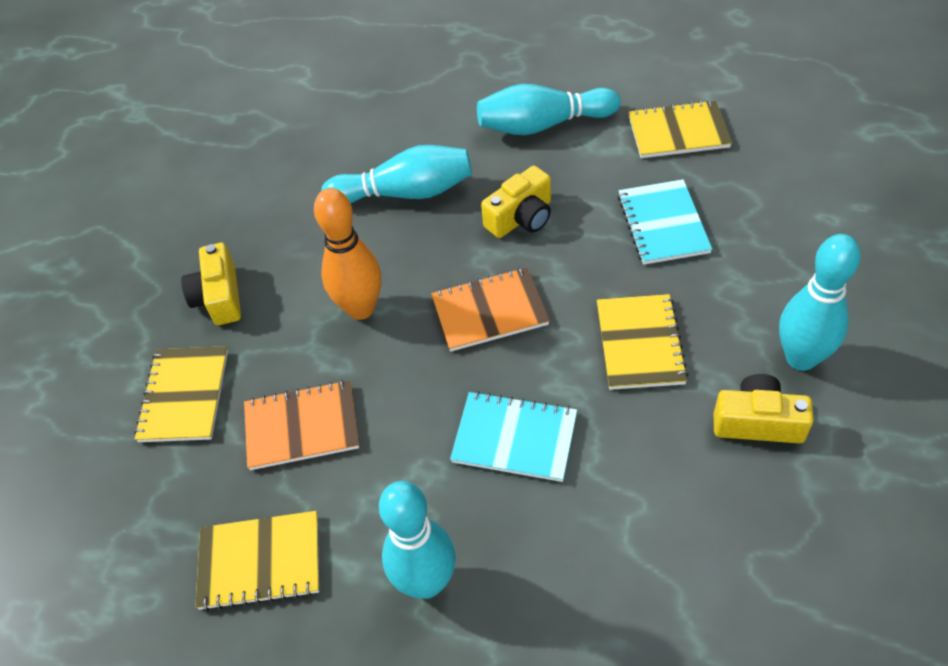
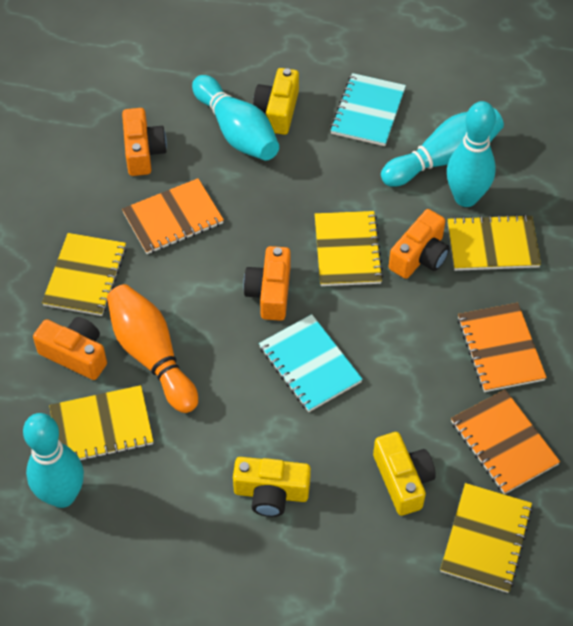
orange camera: none = 0 -> [33,317,107,380] [122,108,167,176] [243,246,291,321] [389,209,450,279] = 4
orange notebook: [244,380,359,470] [431,268,550,352] = 2 -> [122,178,224,254] [451,390,560,494] [457,303,547,392] = 3
yellow notebook: [134,346,228,442] [195,511,319,611] [597,294,689,390] [628,100,732,158] = 4 -> [42,233,127,316] [49,385,154,460] [315,211,384,286] [440,483,533,593] [447,214,541,271] = 5

